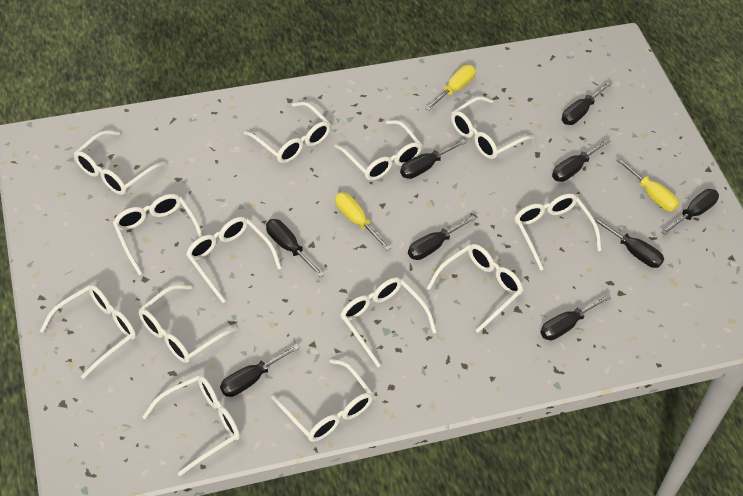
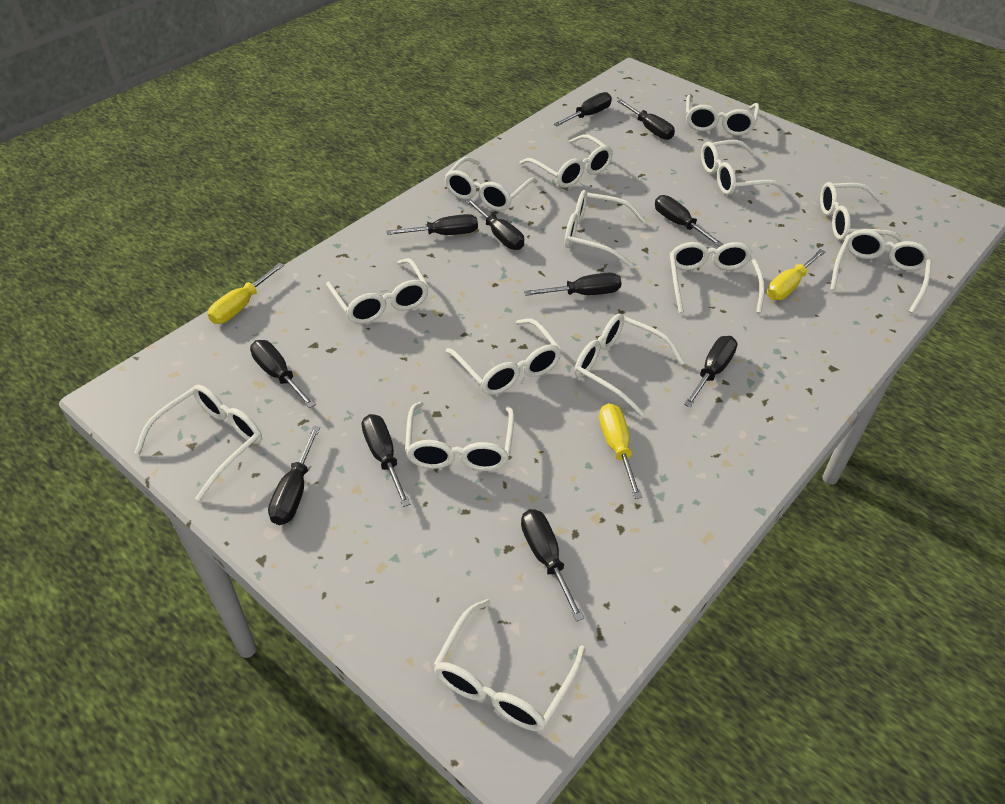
black screwdriver: [220,344,300,397] [266,219,324,277] [400,139,467,179] [408,215,477,260] [540,294,612,340] [552,138,611,182] [562,81,613,125] [593,216,664,268] [661,189,719,235] = 9 -> [250,340,316,408] [268,426,320,525] [362,414,410,507] [386,214,478,235] [465,199,524,250] [521,509,584,621] [524,273,622,296] [553,92,612,126] [617,99,675,140] [655,195,724,247] [684,336,737,407] = 11
white glasses: [40,285,136,379] [74,130,166,195] [113,194,202,275] [139,285,237,363] [143,375,240,476] [186,217,281,303] [244,102,331,163] [271,359,374,442] [335,120,423,180] [341,277,437,367] [427,244,523,333] [451,96,534,159] [515,194,601,271] = 13 -> [134,385,262,501] [326,258,429,324] [405,402,515,471] [433,599,586,731] [444,157,538,211] [446,319,562,395] [520,134,613,188] [565,190,646,266] [575,314,685,416] [670,242,765,313] [686,95,759,136] [701,140,786,195] [820,182,905,242] [830,229,932,313] = 14

